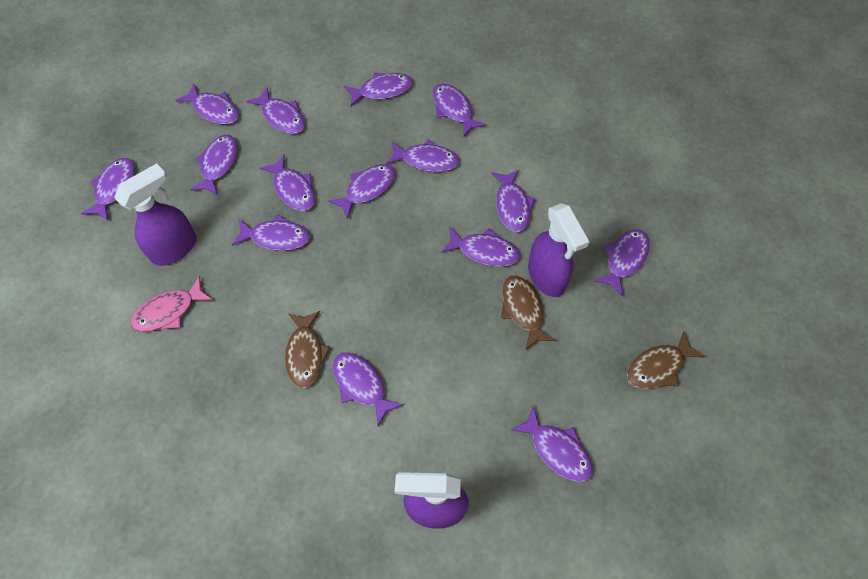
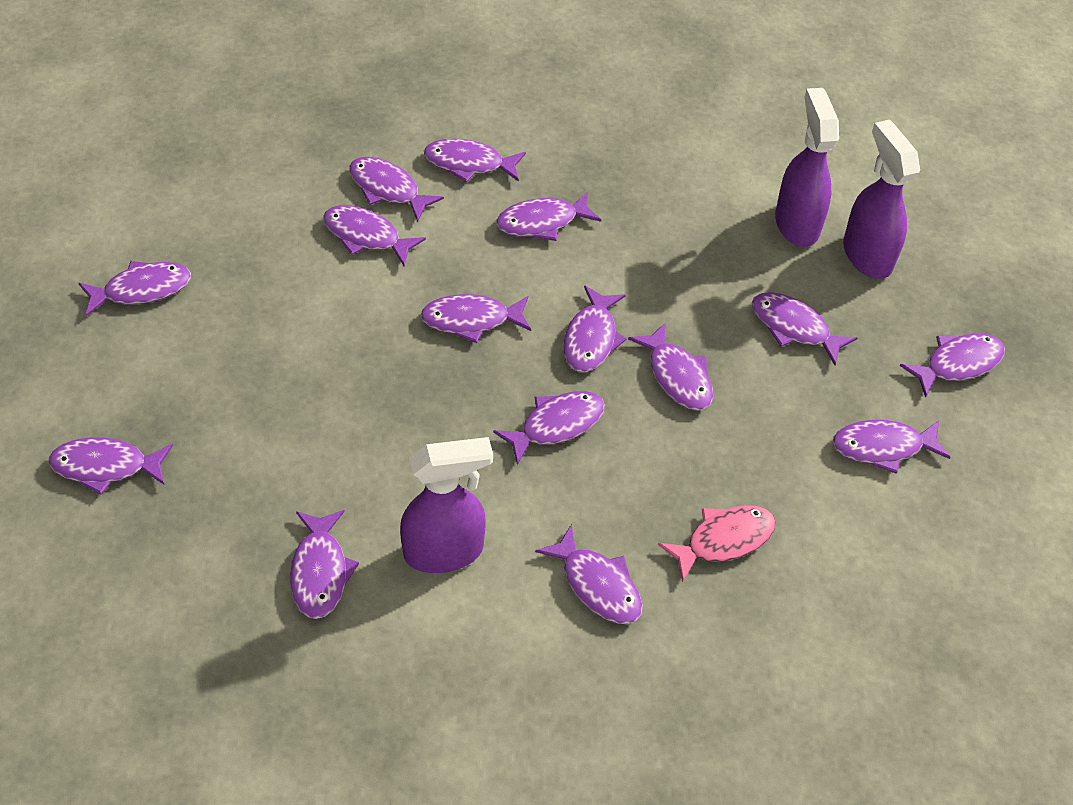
brown fish: [285,311,331,388] [501,276,556,351] [627,331,705,389] = 3 -> none = 0

